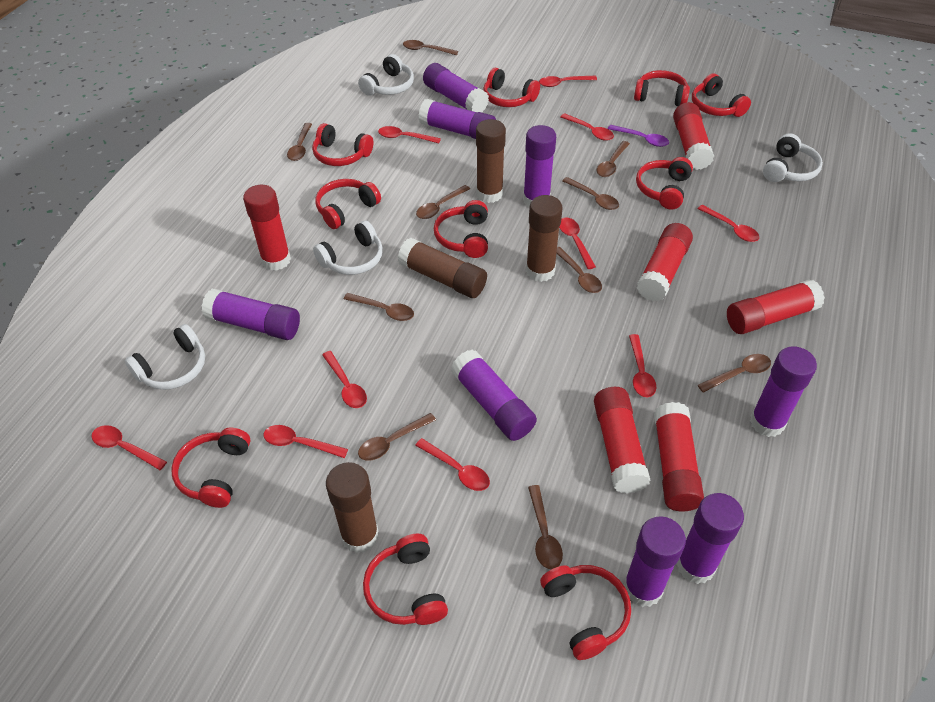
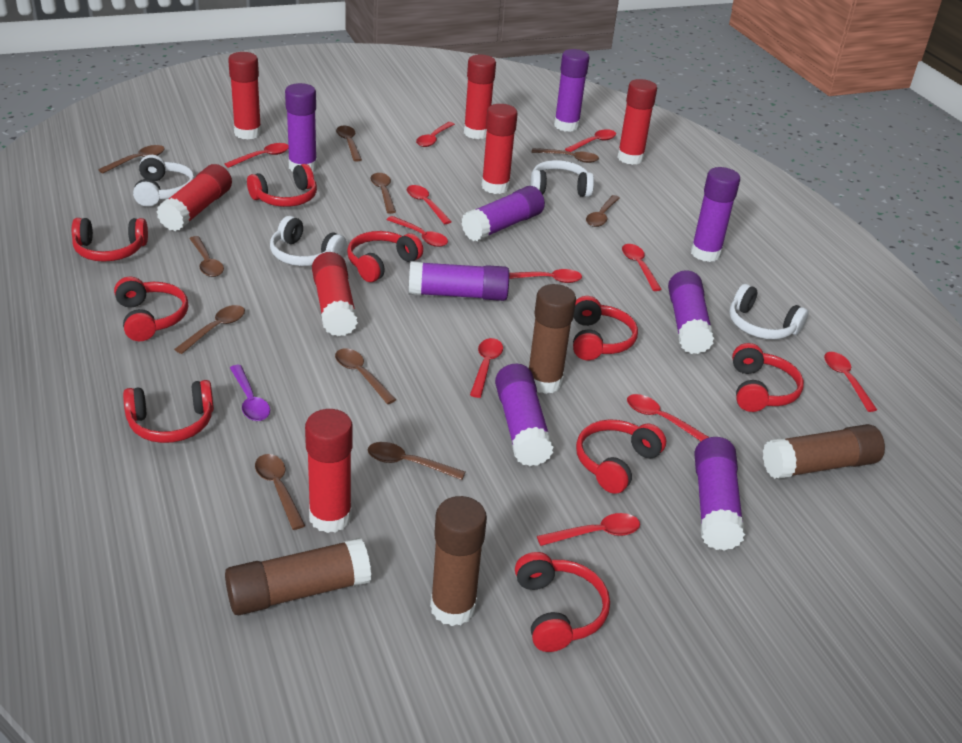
red glue stick: [243,185,291,271] [594,387,651,493] [637,223,693,301] [654,402,704,512] [673,102,714,170] [727,279,825,334] = 6 -> [157,164,232,231] [228,52,262,139] [305,409,353,533] [312,252,358,337] [464,55,496,139] [481,104,518,194] [617,79,657,165] = 7
red headphones: [171,428,251,508] [312,123,374,166] [316,179,381,229] [363,534,448,625] [434,200,488,258] [483,68,540,107] [540,565,631,660] [634,70,690,106] [636,157,693,210] [692,73,751,117] = 10 -> [72,218,148,262] [114,277,188,341] [123,380,214,443] [247,164,317,207] [347,231,423,282] [515,552,610,652] [573,296,638,360] [576,419,666,494] [732,343,804,412] = 9
red spoon: [91,425,167,470] [263,425,348,458] [322,351,367,408] [378,126,441,143] [415,438,490,491] [539,76,597,87] [559,218,596,269] [560,113,614,141] [629,334,656,397] [698,205,759,242] = 10 -> [225,143,289,168] [387,216,448,247] [407,185,452,224] [416,122,455,147] [470,338,503,398] [509,269,582,283] [537,513,640,546] [565,129,616,152] [622,244,662,291] [627,394,709,441] [824,352,877,412] = 11

